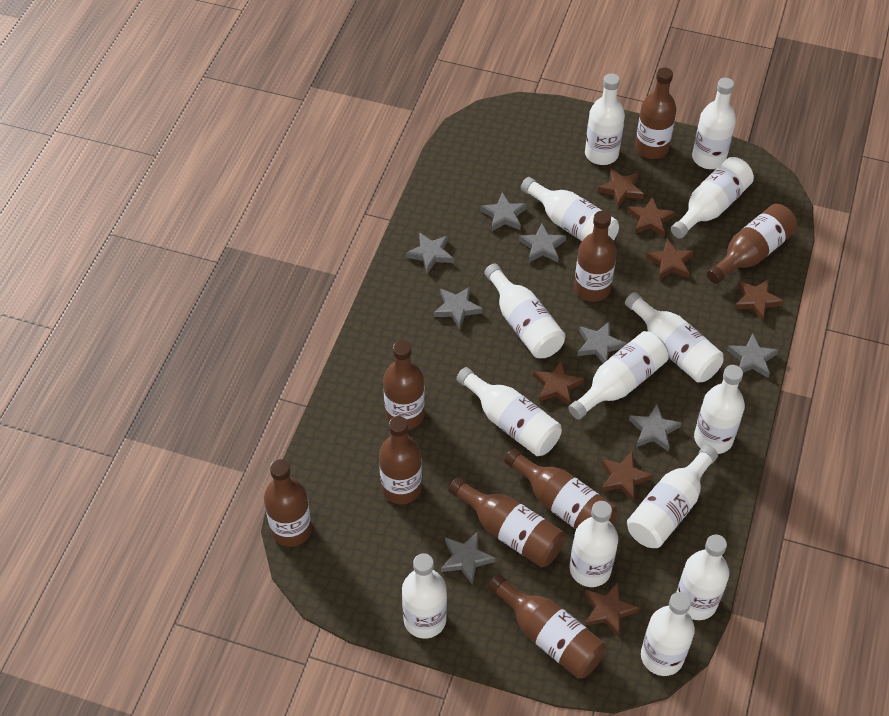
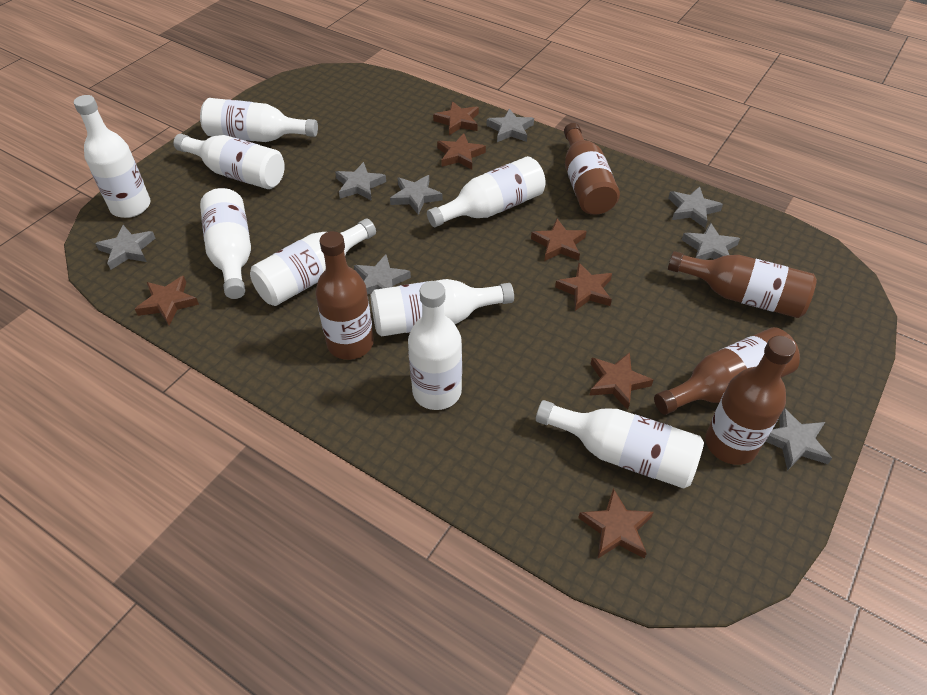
brown bottle: [264,459,312,547] [379,416,422,504] [383,340,425,430] [448,477,565,567] [488,574,606,679] [504,448,618,529] [574,211,617,302] [635,67,677,159] [707,204,798,284] = 9 -> [315,231,374,360] [564,123,620,215] [654,327,800,415] [668,251,817,318] [705,336,796,465] = 5
white bottle: [402,553,447,639] [456,367,562,456] [484,264,565,358] [521,177,619,241] [568,331,669,420] [570,501,618,587] [585,73,625,165] [625,292,724,383] [627,445,718,548] [641,592,695,676] [671,157,754,239] [677,535,729,620] [692,78,736,169] [694,365,745,454] = 14 -> [74,95,150,218] [173,134,285,189] [200,98,318,142] [200,188,251,299] [250,218,376,306] [370,279,514,337] [408,281,462,410] [427,156,546,227] [536,400,704,489] = 9

